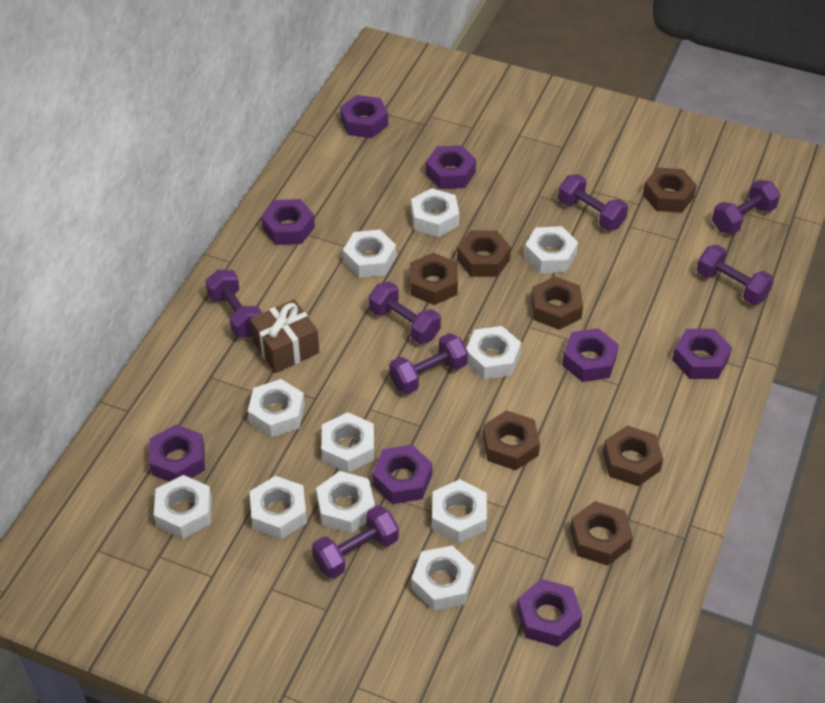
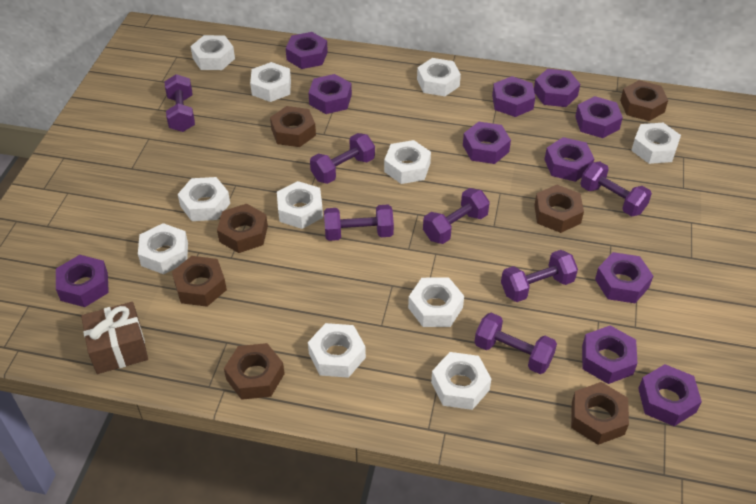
purple nut: [149,424,205,482] [261,199,315,245] [340,95,388,138] [372,445,432,504] [426,145,476,189] [517,579,582,647] [562,328,619,382] [672,329,732,379] = 8 -> [56,255,109,307] [286,32,328,69] [308,74,352,114] [463,122,511,164] [492,76,535,117] [534,69,580,107] [544,137,594,182] [575,96,623,138] [582,325,638,384] [595,252,653,303] [638,364,702,426] = 11

